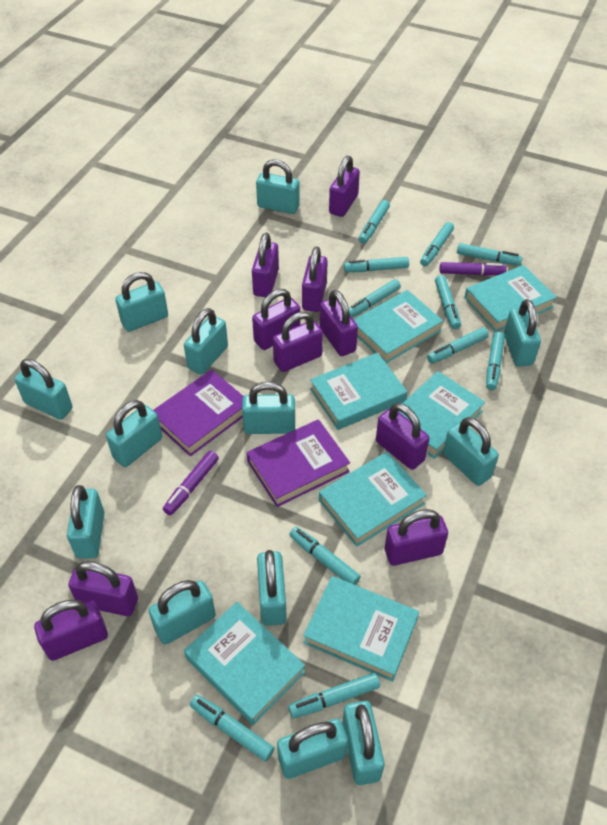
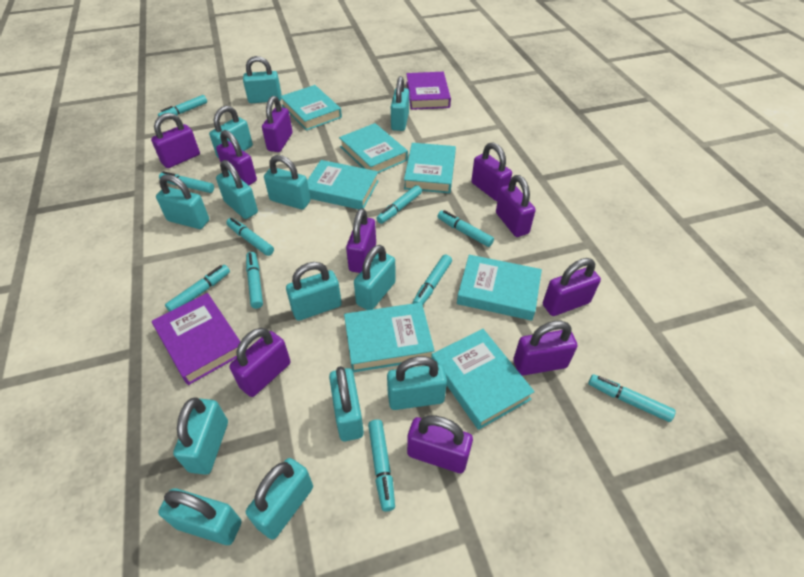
purple marker: [163,451,219,515] [440,262,506,276] = 2 -> none = 0
turquoise marker: [190,695,274,762] [288,672,380,718] [289,527,361,585] [344,257,409,272] [349,279,401,318] [359,200,390,244] [420,222,454,266] [427,327,489,364] [435,275,461,329] [457,243,522,266] [486,332,505,390] = 11 -> [158,95,207,117] [159,171,214,193] [165,265,230,312] [226,218,274,256] [246,252,263,309] [368,419,395,511] [376,185,422,224] [413,255,452,305] [438,210,494,247] [588,374,676,422] = 10

